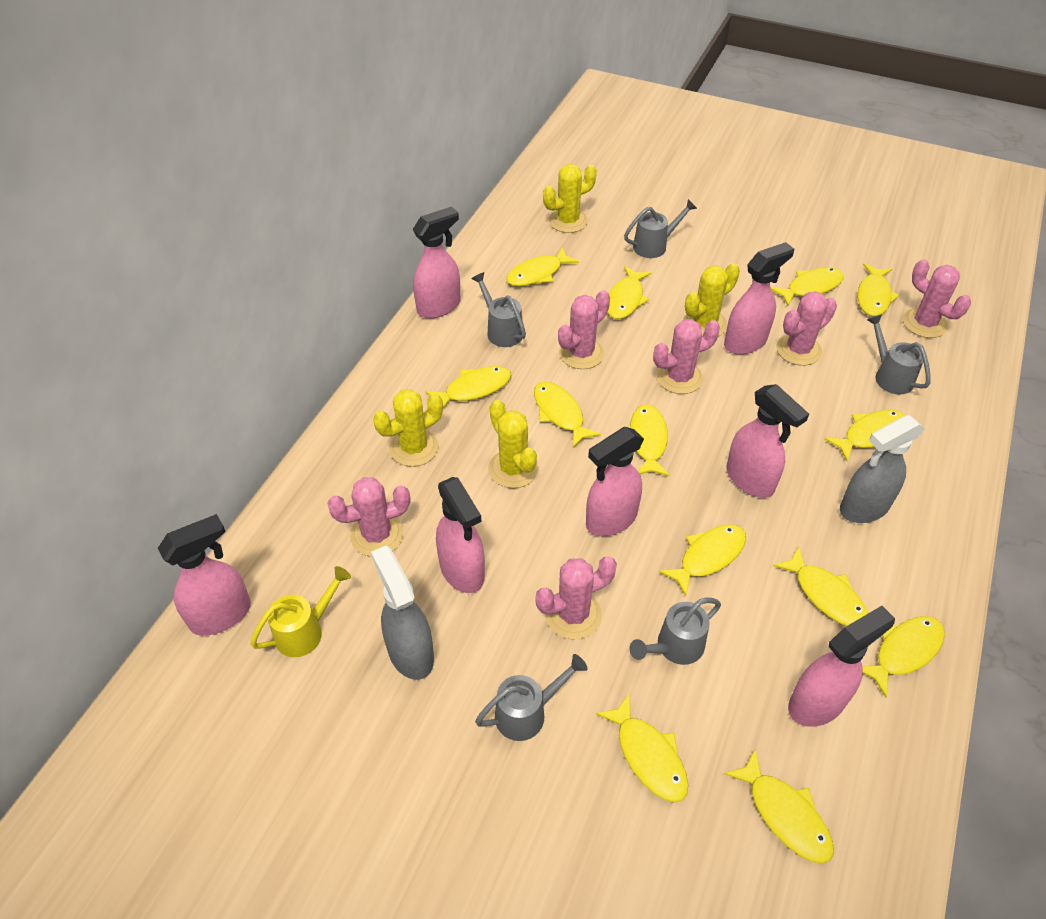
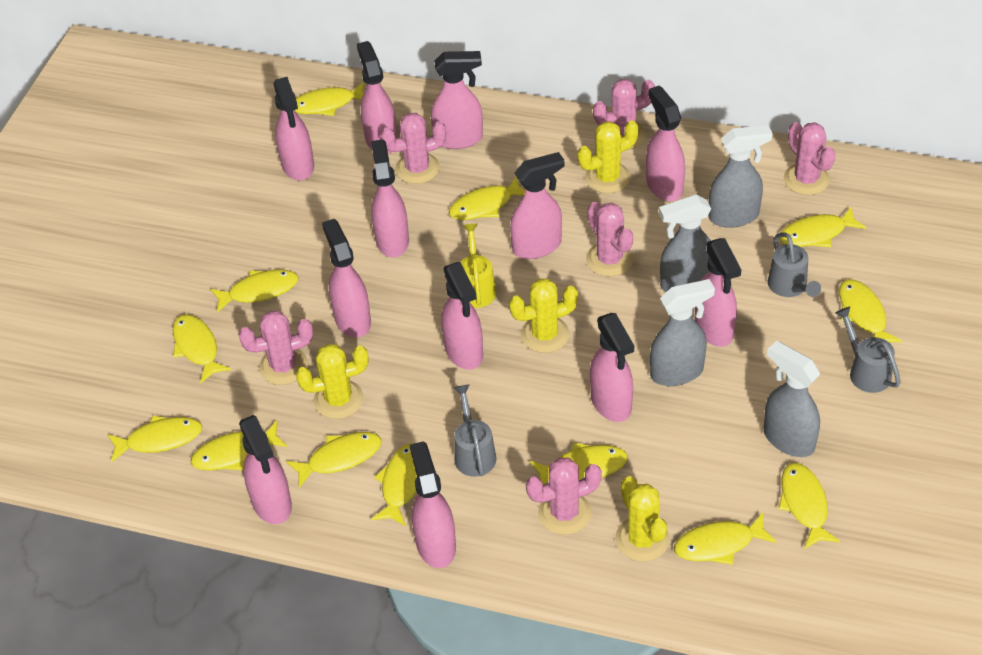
grey spray bottle: [371,545,434,680] [840,415,925,523] = 2 -> [650,279,715,386] [659,194,711,292] [709,125,773,228] [763,341,820,457] = 4
grey watering can: [471,272,526,347] [475,654,588,741] [624,199,697,258] [629,598,721,665] [867,314,931,395] = 5 -> [453,384,496,477] [768,232,821,297] [835,307,901,393] = 3
pink spray bottle: [158,514,251,636] [413,207,461,319] [436,477,485,593] [586,427,644,536] [724,242,794,355] [727,384,809,498] [788,606,895,727] = 7 -> [239,415,292,524] [273,77,314,180] [322,219,371,338] [357,41,398,154] [371,139,409,257] [410,441,456,568] [431,51,483,149] [441,262,483,370] [510,152,564,259] [590,313,634,422] [646,85,685,201] [695,238,741,347] = 12

